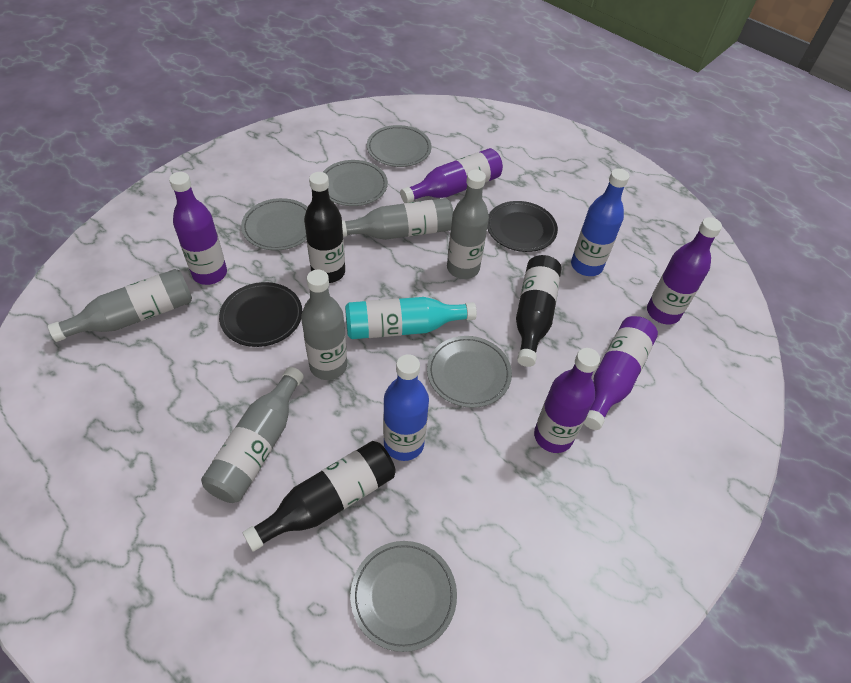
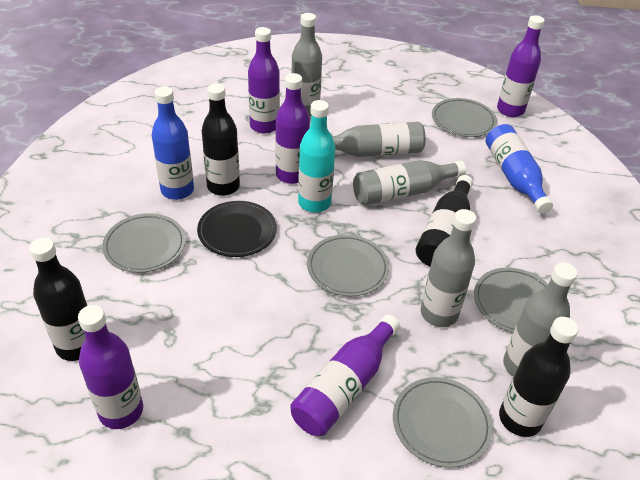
black bottle: [242,441,396,552] [304,172,345,283] [516,255,561,367] = 3 -> [29,238,88,361] [202,83,240,196] [416,175,473,267] [499,317,578,437] = 4
black plate: [219,282,302,347] [487,201,558,252] = 2 -> [197,201,277,257] = 1

